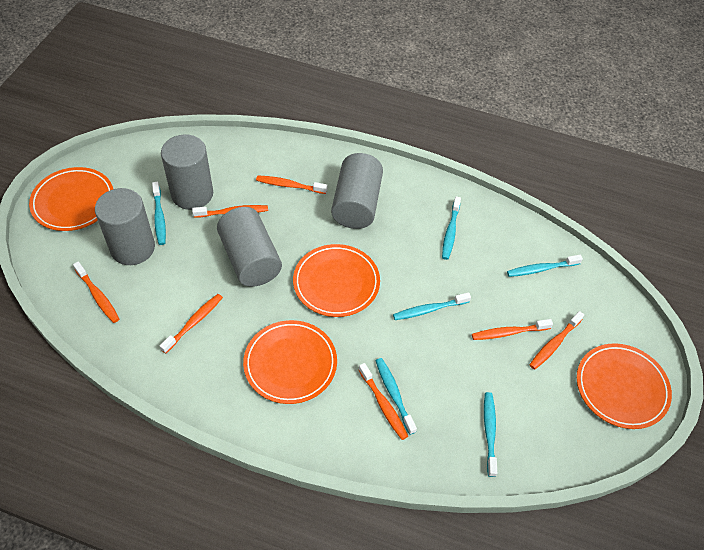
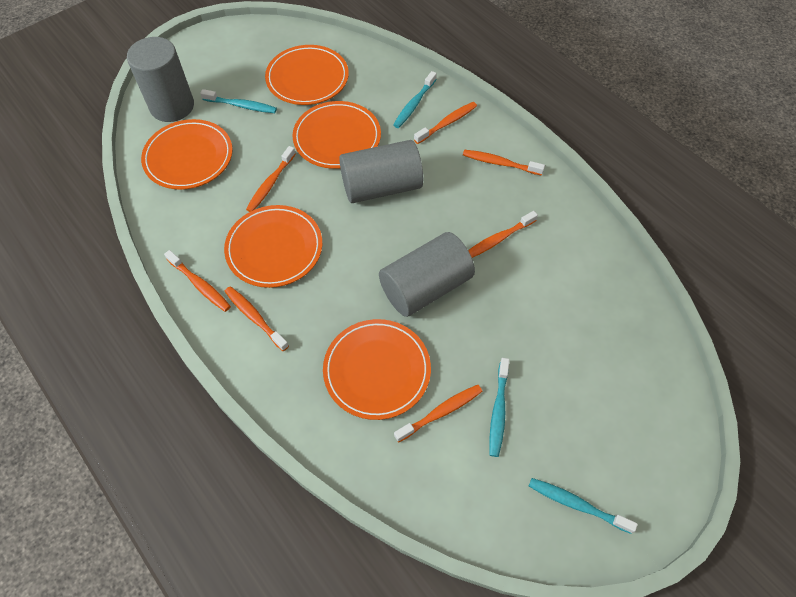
grey cylinder: [95,188,155,265] [161,135,213,210] [217,207,282,287] [331,153,383,229] = 4 -> [127,37,194,122] [339,140,423,203] [379,232,475,317] = 3
orange plate: [29,167,113,231] [243,320,337,404] [293,244,380,317] [577,343,672,429] = 4 -> [141,119,233,190] [224,205,322,288] [265,45,349,105] [293,101,381,169] [323,319,431,420] = 5
turquoise toothbrush: [152,182,166,245] [376,358,417,435] [393,292,471,320] [442,196,461,260] [484,392,497,477] [507,255,583,277] = 6 -> [200,89,277,113] [393,71,437,128] [489,358,509,457] [529,478,638,534] = 4

